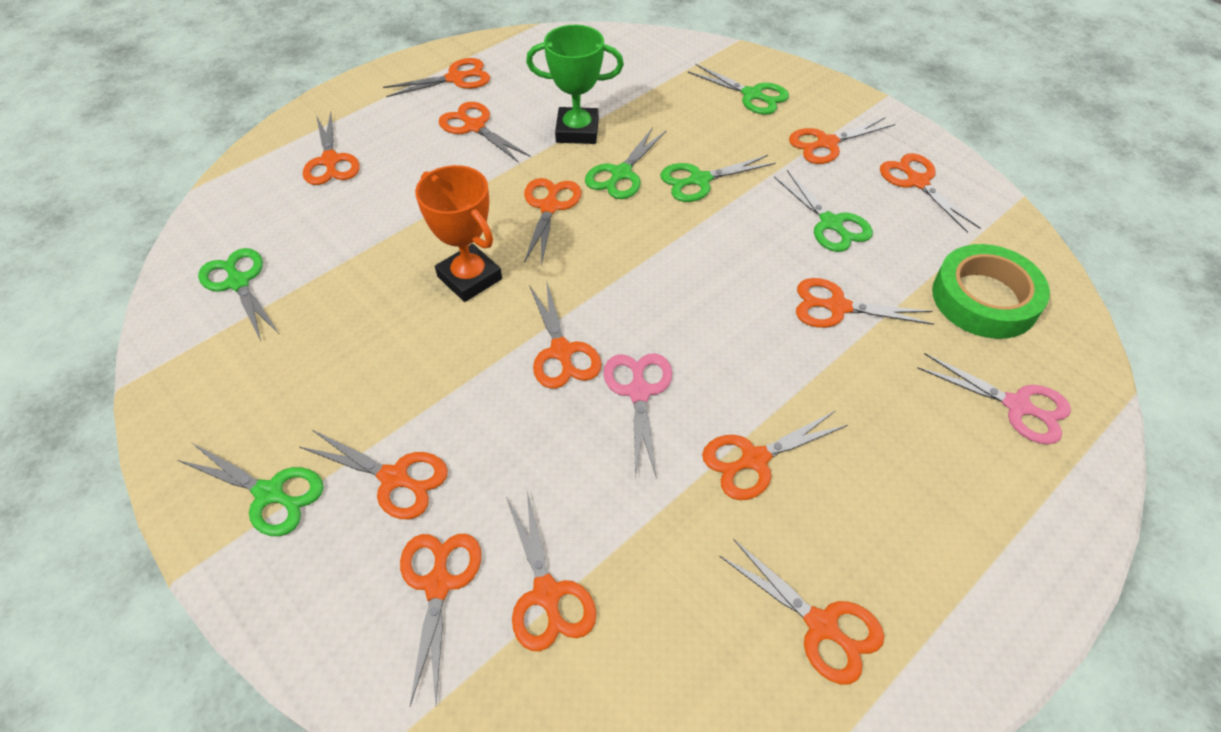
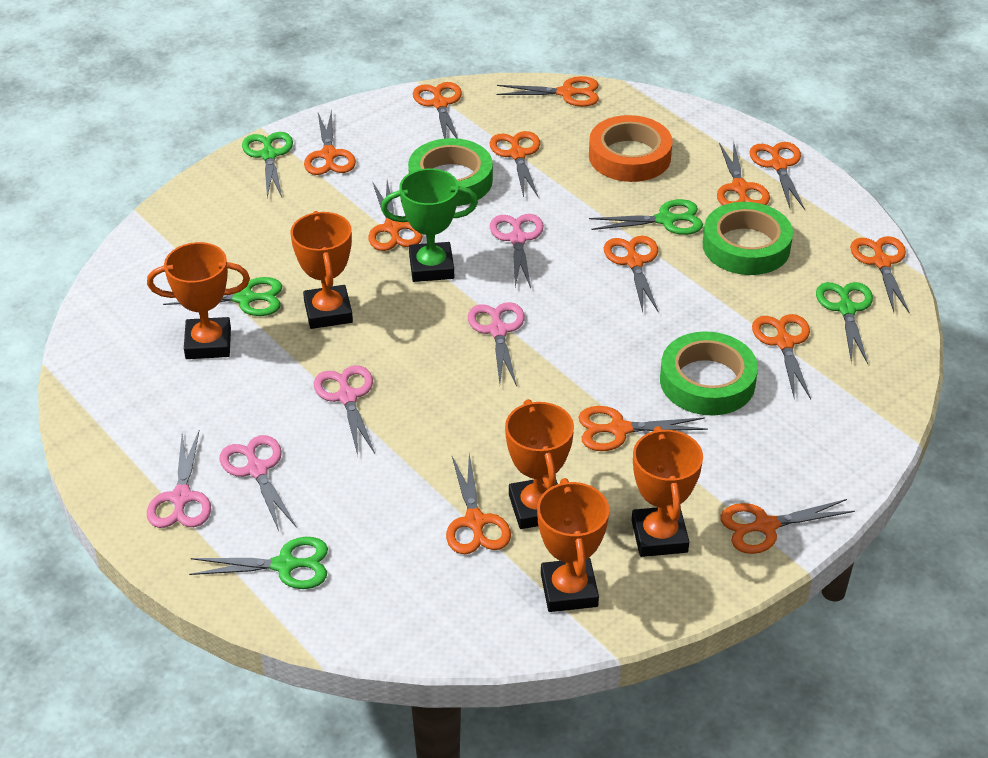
green scissors: [178,443,324,536] [198,248,280,341] [585,127,666,199] [661,155,776,202] [688,64,789,115] [774,170,873,252] = 6 -> [163,277,282,316] [189,537,328,589] [242,132,293,198] [589,199,703,235] [816,282,873,364] = 5
green tape: [932,244,1050,339] = 1 -> [408,138,493,206] [660,331,758,416] [703,202,793,275] = 3
orange tape: none = 0 -> [589,115,673,182] = 1
orange trophy: [415,165,502,302] = 1 -> [147,242,250,359] [291,211,353,329] [505,399,574,529] [537,478,609,612] [631,426,703,557] = 5
pink scissors: [603,353,672,479] [917,353,1071,445] = 2 -> [147,431,211,528] [219,435,297,531] [313,365,375,456] [468,302,525,386] [490,214,544,288] = 5

